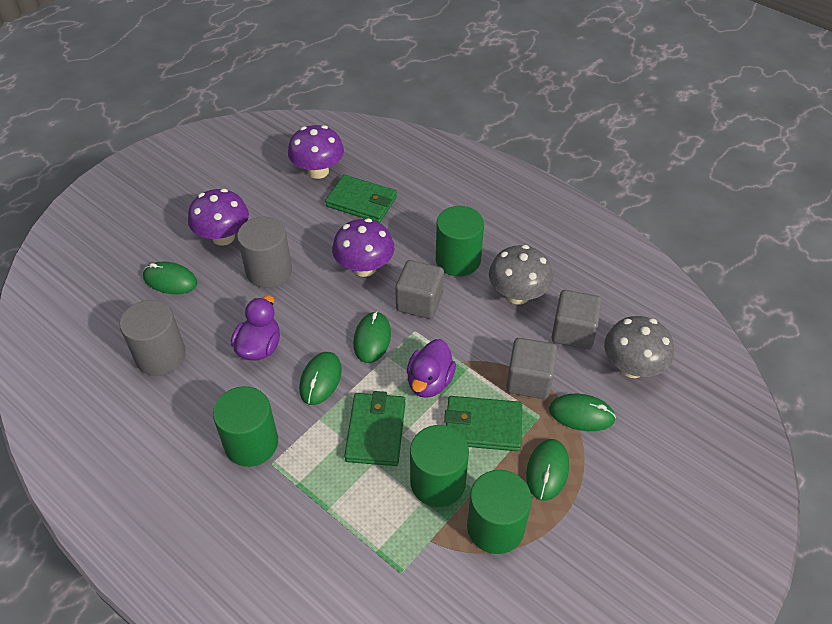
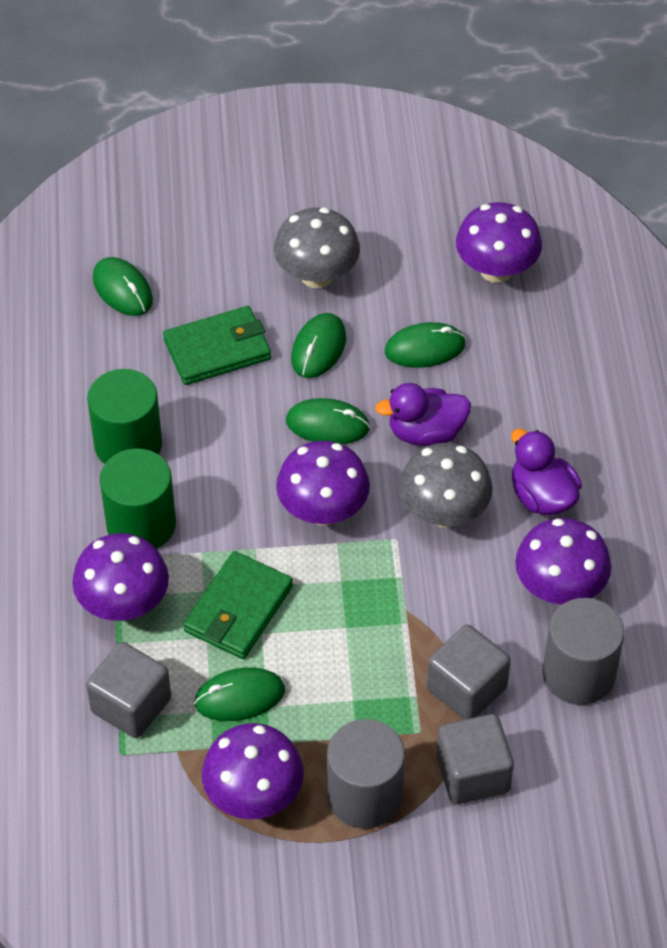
green cylinder: [213,386,278,467] [410,425,469,507] [436,206,484,276] [467,470,532,554] = 4 -> [87,369,162,464] [100,448,176,549] = 2
green wallet: [325,175,397,223] [344,391,405,466] [444,396,522,451] = 3 -> [163,306,271,385] [183,551,293,659] = 2
purple mushroom: [188,189,249,246] [288,125,344,179] [332,218,394,277] = 3 -> [72,533,169,621] [202,723,304,819] [276,441,370,525] [456,202,542,283] [515,518,611,605] = 5

